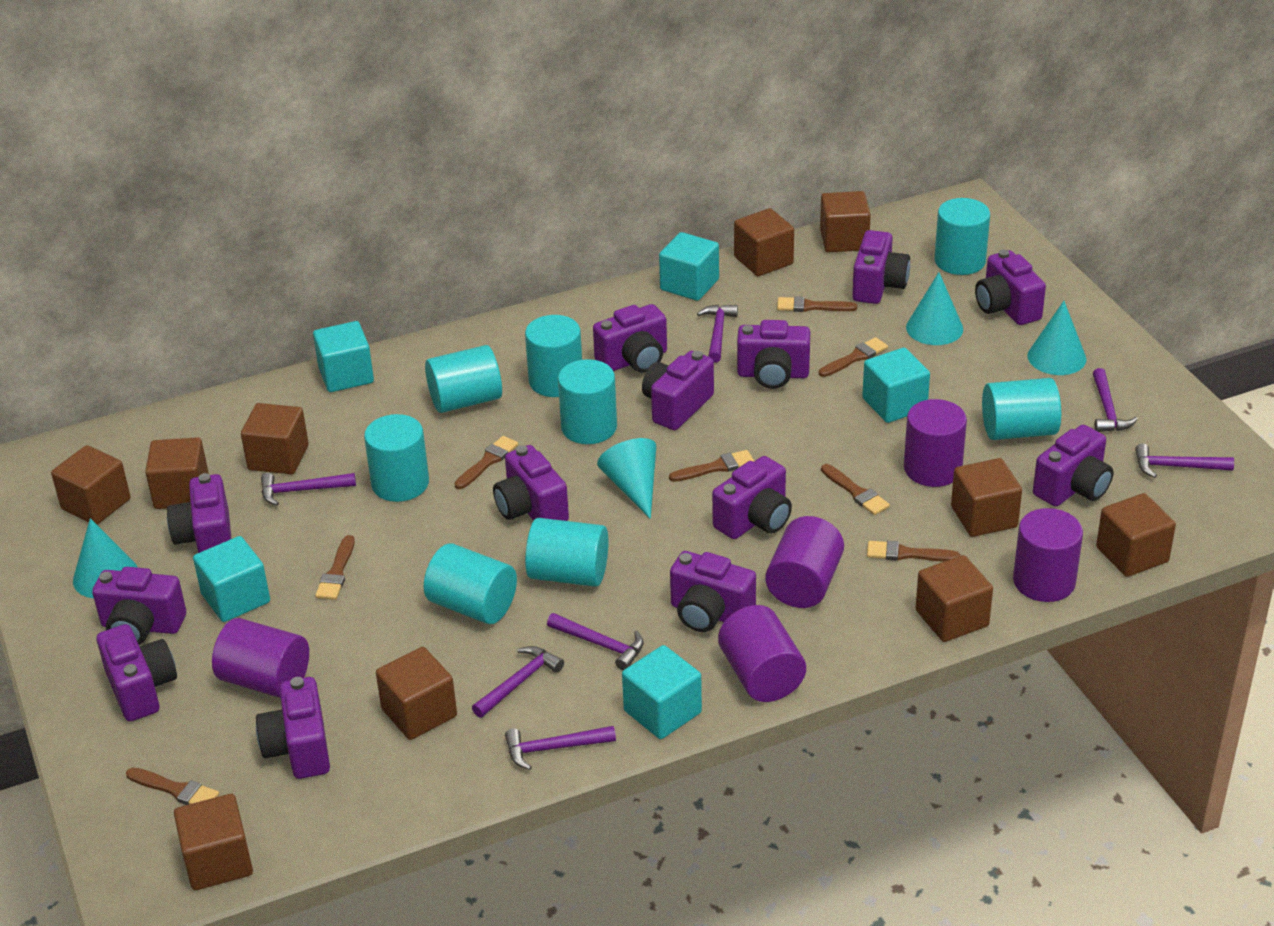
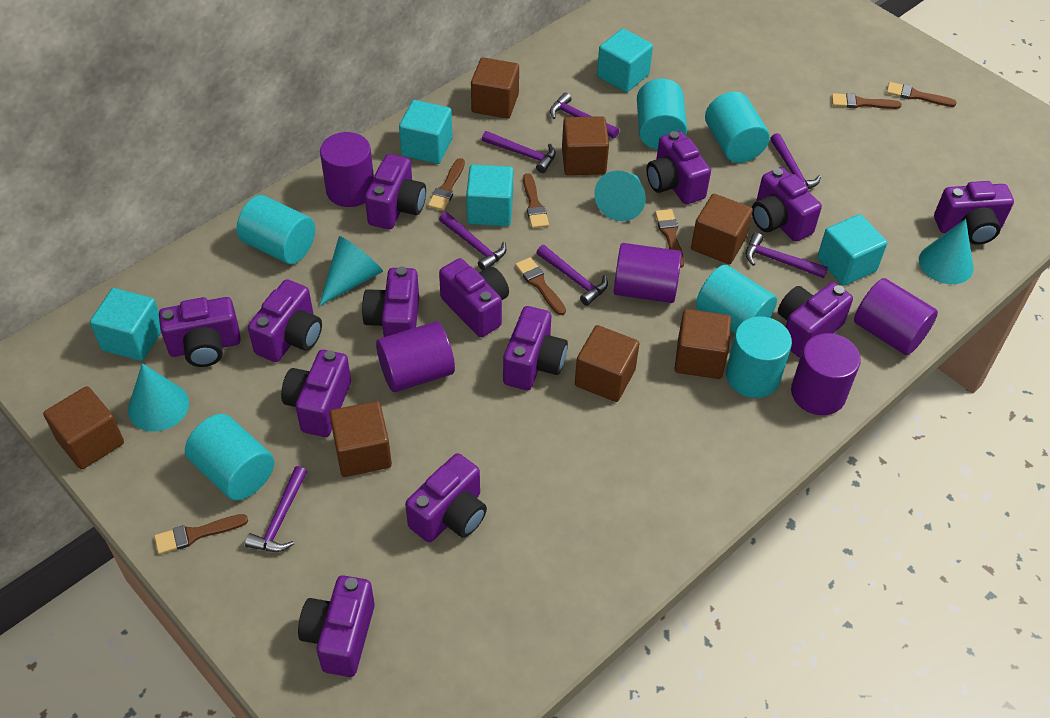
brown brush: [126,767,219,805] [315,535,355,600] [455,436,518,489] [669,450,754,482] [777,296,857,312] [819,337,888,377] [821,464,890,515] [867,541,960,562] = 8 -> [154,514,248,554] [428,158,465,211] [515,257,566,315] [523,173,549,228] [655,209,684,268] [832,93,902,109] [886,82,957,107] = 7
brown cube: [51,445,131,525] [145,437,209,509] [174,794,253,890] [241,403,309,474] [376,647,457,740] [734,208,794,276] [820,191,871,252] [916,555,993,642] [951,458,1022,537] [1096,493,1176,577] = 10 -> [43,386,124,470] [329,401,392,477] [471,57,519,119] [562,116,609,175] [575,325,640,402] [675,309,731,379] [691,194,753,264] = 7
turquoise cylinder: [364,414,429,502] [424,544,517,624] [425,345,502,413] [525,315,582,397] [525,518,608,587] [558,359,617,444] [934,198,990,275] [982,378,1061,440] = 8 -> [185,414,274,500] [237,195,315,264] [637,79,687,150] [696,265,777,334] [705,91,770,163] [726,316,792,398] = 6

